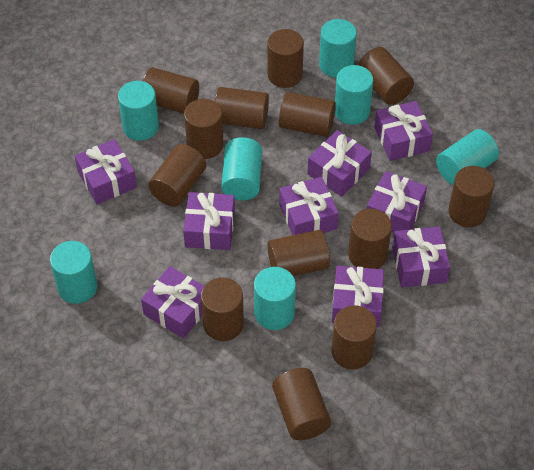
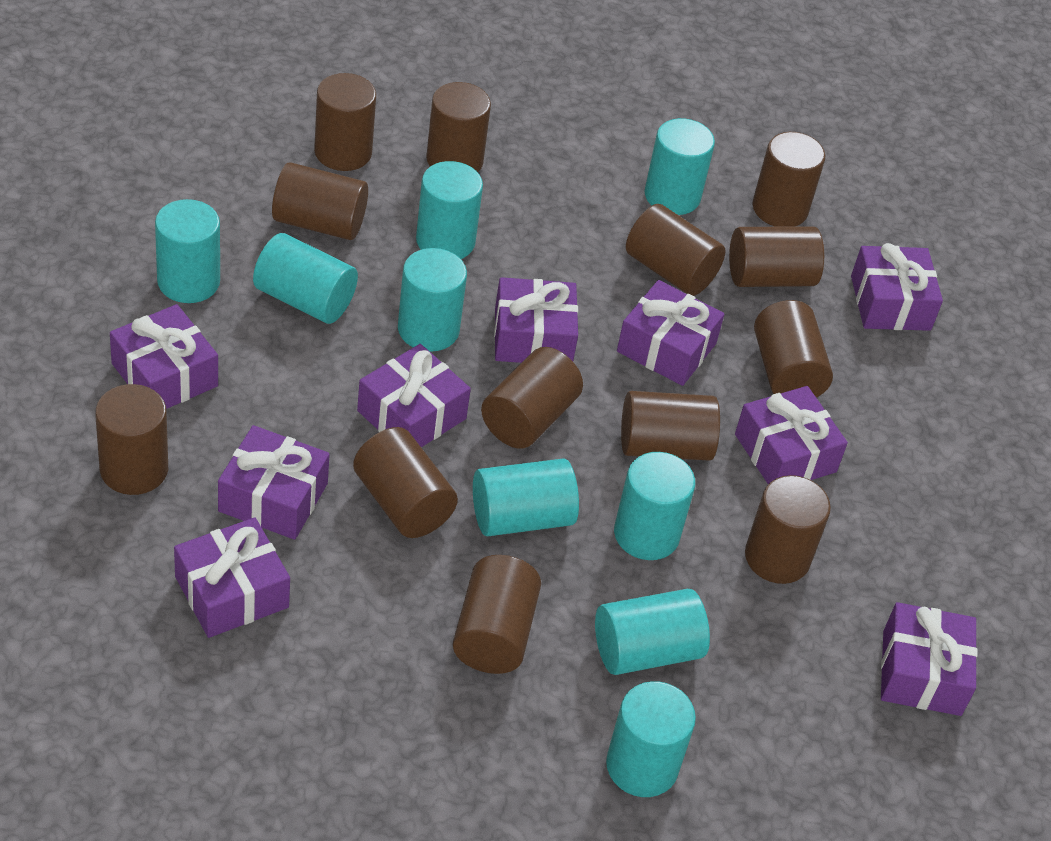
turquoise cylinder: [50,241,98,304] [118,81,159,141] [221,137,262,200] [254,267,296,330] [319,19,357,78] [335,65,373,125] [436,129,499,185] = 7 -> [155,199,220,303] [253,233,358,324] [398,248,467,352] [416,161,483,259] [473,458,579,536] [595,589,710,675] [606,681,696,797] [614,452,695,560] [645,118,715,215] = 9

